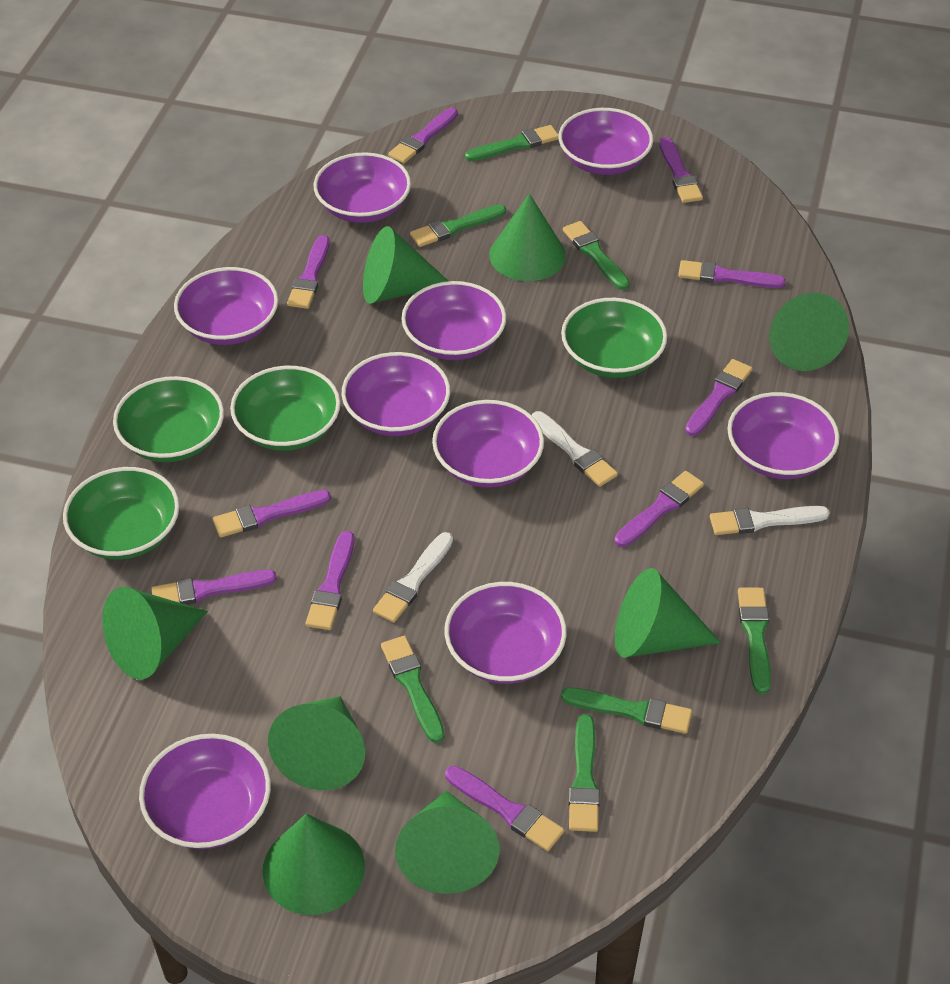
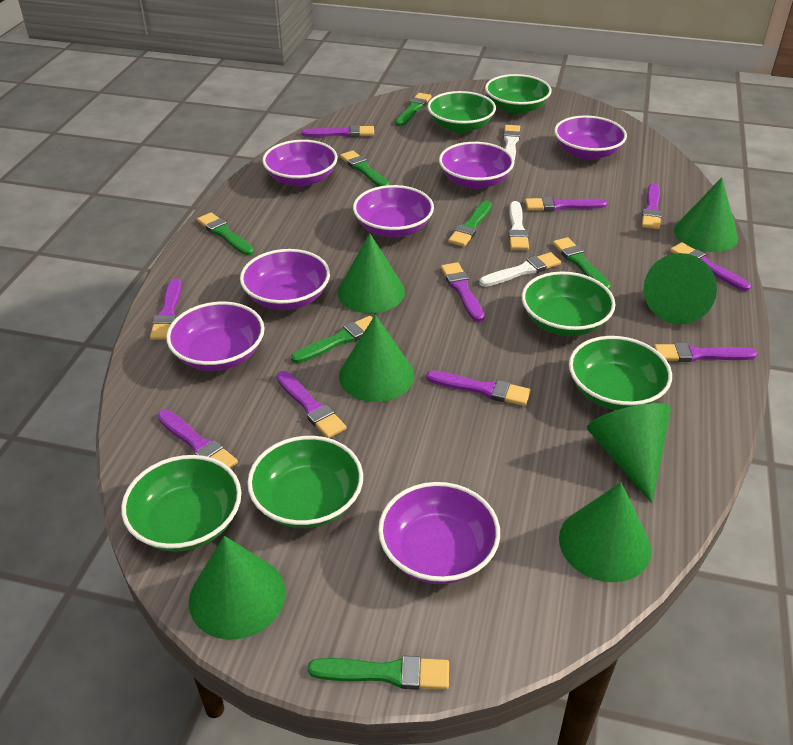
green bowl: [63,467,179,560] [113,376,224,462] [230,366,340,451] [561,298,667,378] = 4 -> [121,455,241,552] [247,436,363,528] [427,91,496,133] [485,74,552,114] [522,271,615,336] [569,336,672,410] = 6
green cone: [102,587,208,679] [263,814,365,915] [268,696,365,790] [363,226,448,304] [395,791,499,894] [489,194,566,281] [615,568,721,658] [770,293,849,371] = 8 -> [189,536,286,640] [337,233,405,313] [339,315,414,402] [559,482,651,582] [587,403,671,503] [644,253,717,324] [674,177,738,252] = 7
purple bowl: [139,734,271,849] [174,267,278,345] [314,152,411,223] [341,352,450,436] [401,281,506,360] [432,400,544,488] [444,582,567,684] [559,108,653,175] [727,392,840,479] = 9 -> [166,301,265,371] [240,249,330,310] [262,140,338,187] [353,185,434,237] [378,482,500,584] [439,142,514,189] [554,115,627,160] = 7

